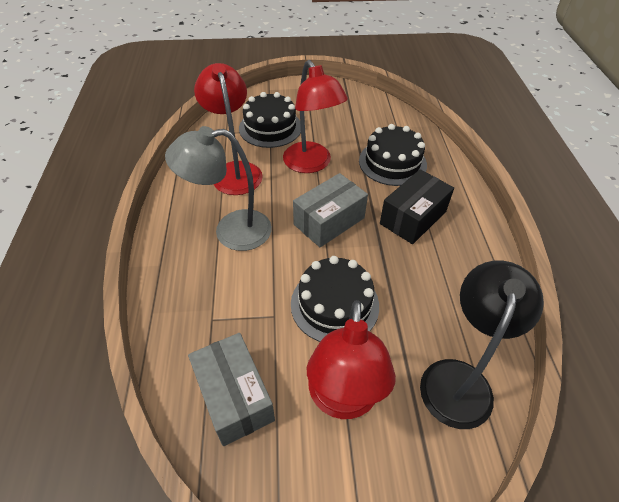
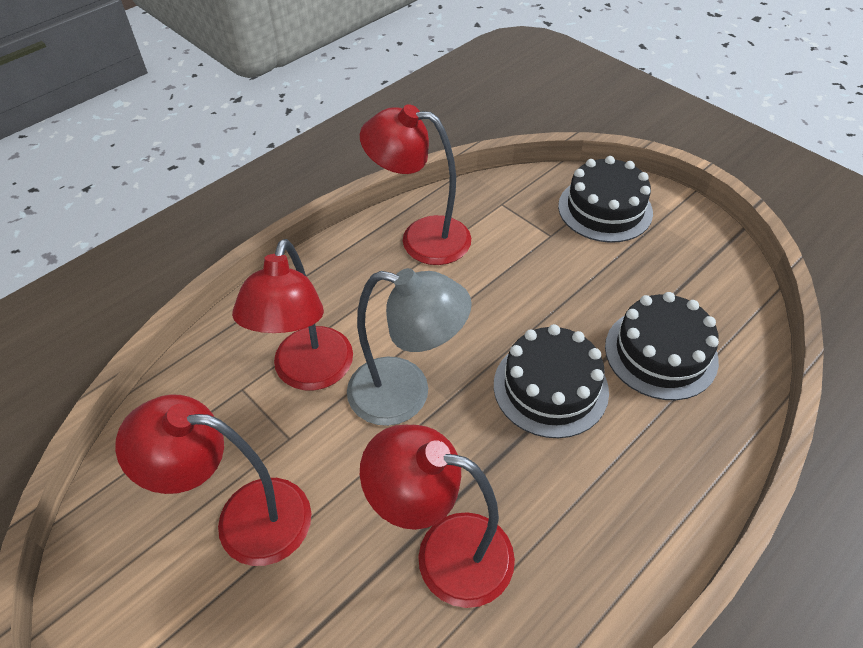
black box: [380,169,454,244] = 1 -> none = 0
black lamp: [420,261,544,429] = 1 -> none = 0
grey box: [188,333,275,446] [293,173,368,247] = 2 -> none = 0
red lamp: [194,63,263,195] [283,60,348,173] [307,300,396,419] = 3 -> [115,395,311,566] [232,239,353,390] [360,104,471,265] [360,425,515,608] = 4

